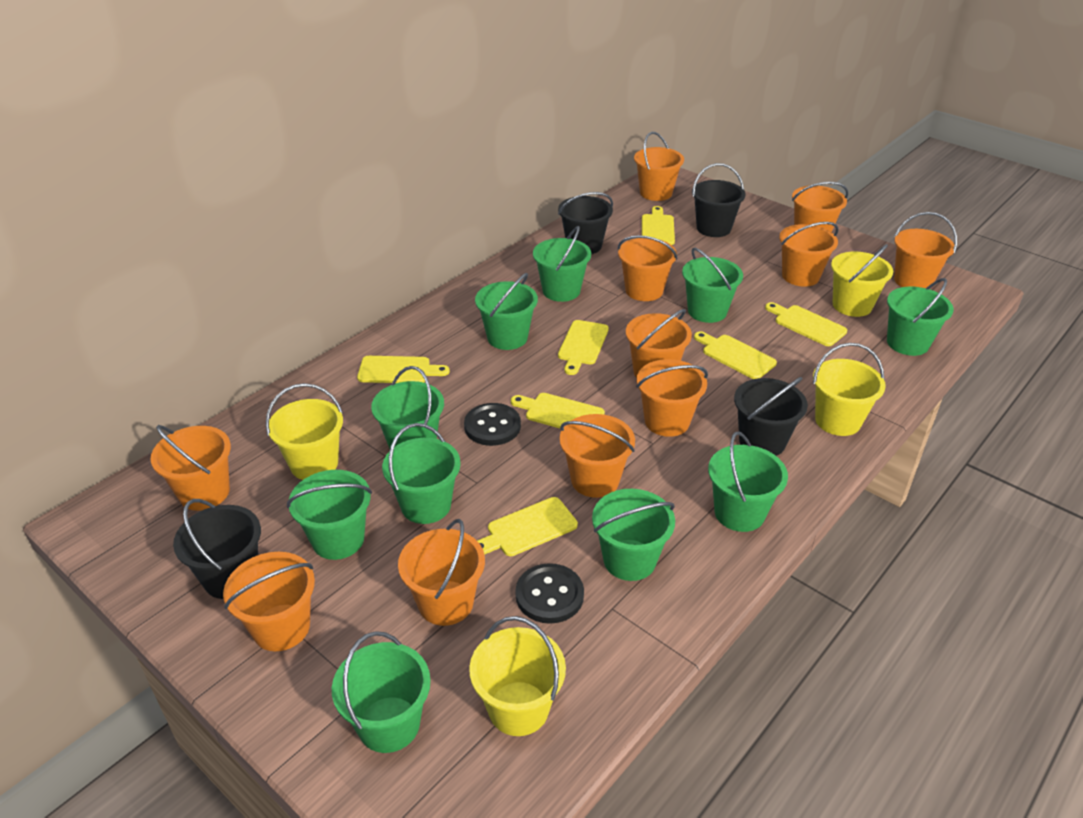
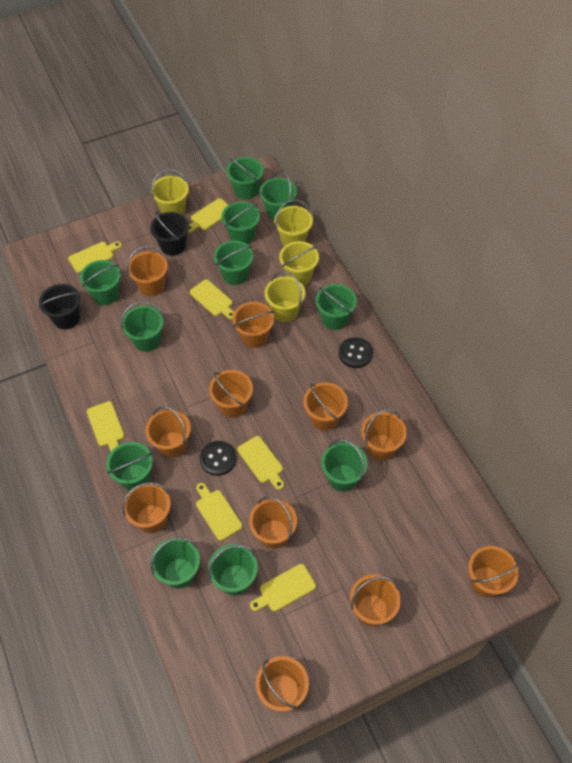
black bucket: [173,499,261,599] [558,192,613,254] [692,163,746,237] [734,377,808,456] = 4 -> [39,284,81,329] [150,211,189,256] = 2
green bucket: [287,470,372,560] [332,631,431,753] [371,366,444,449] [382,423,461,524] [475,273,538,350] [533,226,591,302] [592,489,675,581] [682,248,743,323] [708,431,788,532] [887,278,954,356] = 10 -> [80,260,121,305] [106,442,153,491] [121,301,163,352] [151,537,200,589] [208,544,258,595] [214,240,254,285] [222,202,260,244] [226,157,264,200] [259,171,297,220] [315,284,357,330] [321,439,368,491] = 11

